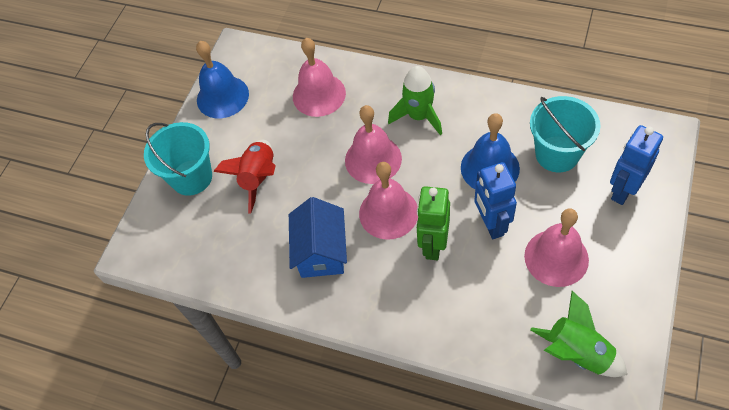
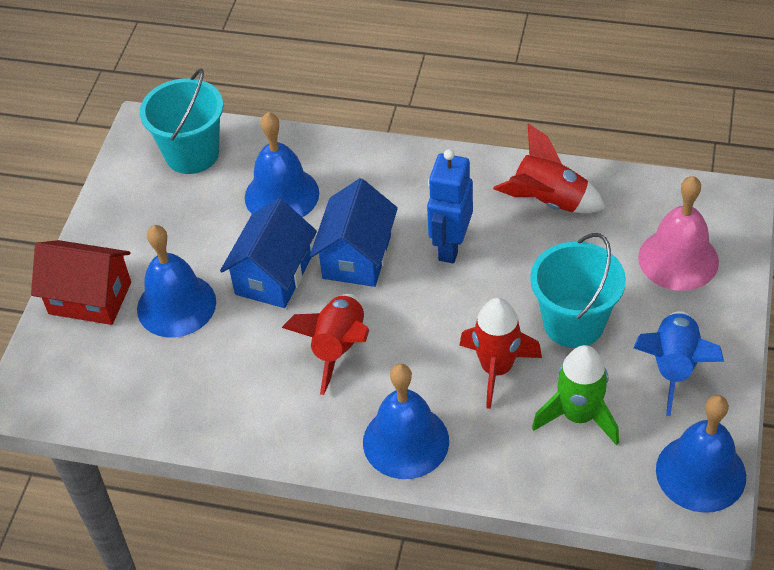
blue bell: [196,41,249,118] [461,113,520,189] = 2 -> [137,225,216,338] [245,112,319,217] [363,364,449,479] [656,395,746,513] = 4
blue house: [289,197,347,278] = 1 -> [220,198,317,308] [310,178,398,287] = 2
blue robot: [474,162,517,239] [610,125,663,205] = 2 -> [427,149,473,263] = 1
blue rocket: none = 0 -> [633,311,724,416] = 1
green robot: [417,186,450,260] = 1 -> none = 0
green rocket: [388,66,442,135] [530,291,627,377] = 2 -> [532,345,619,446] = 1
pink bell: [293,38,346,117] [345,105,402,184] [359,162,418,240] [524,208,589,287] = 4 -> [638,176,719,291] = 1
red house: none = 0 -> [31,240,131,325] = 1
red rocket: [214,140,276,214] = 1 -> [282,294,369,395] [459,298,542,409] [493,123,606,213] = 3

